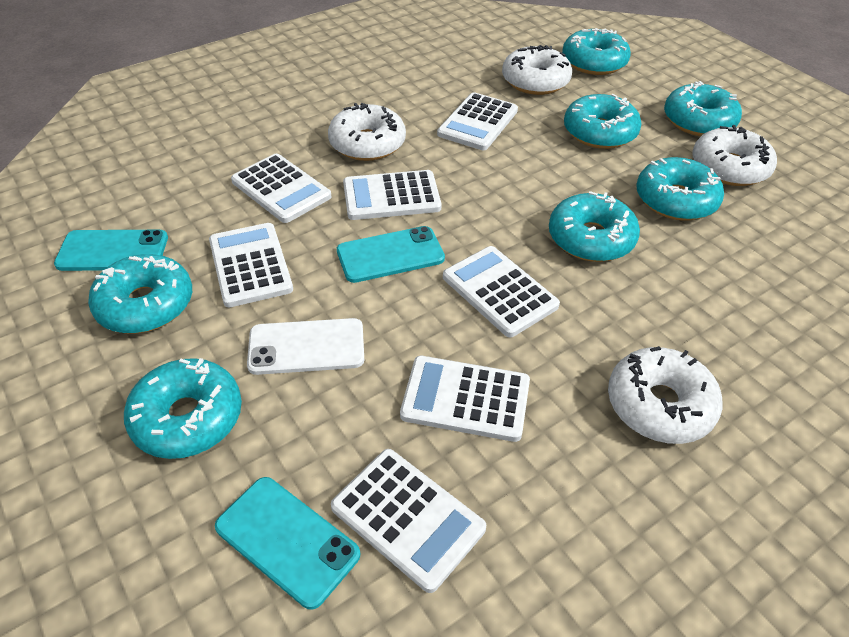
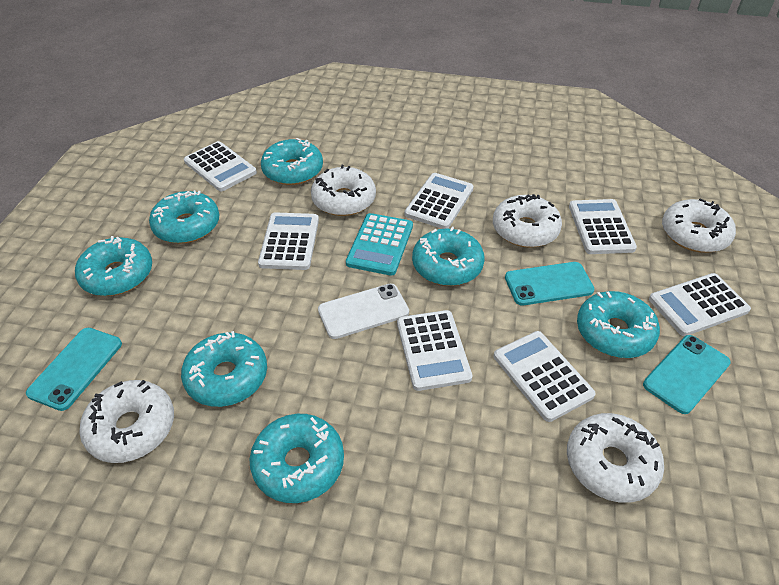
turquoise calculator: none = 0 -> [346,213,413,276] = 1
white donut: [328,103,406,161] [502,45,572,95] [608,346,723,444] [692,125,777,186] = 4 -> [79,380,174,463] [311,165,376,216] [493,194,562,248] [567,413,664,503] [662,198,736,253] = 5

